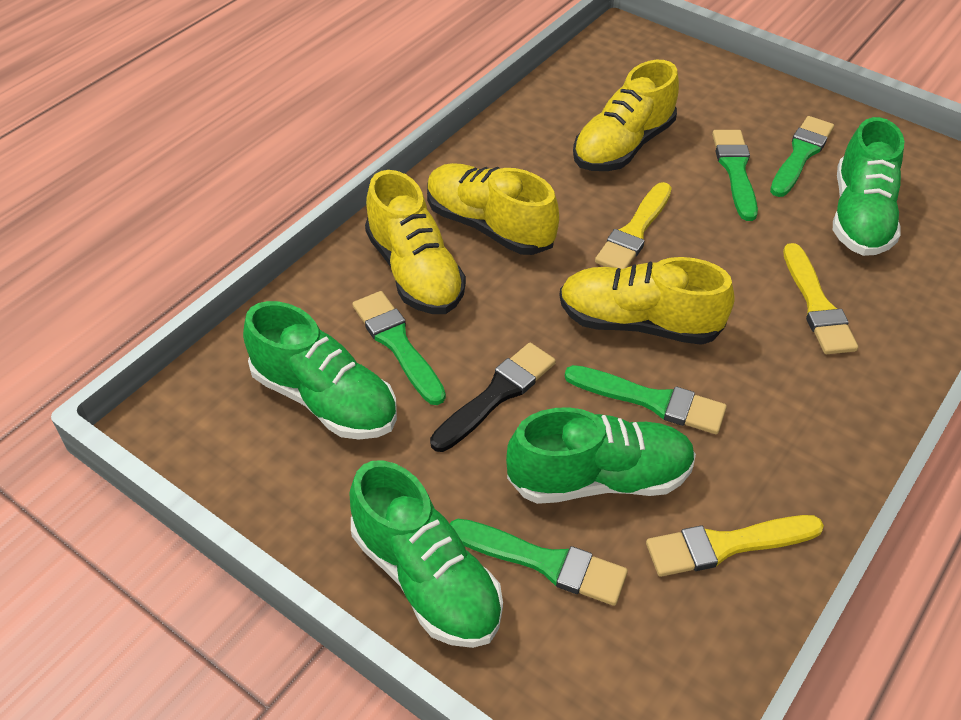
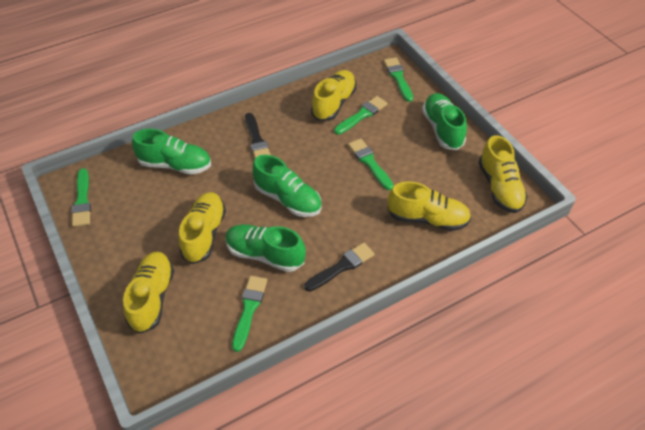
black brush: [430,343,556,452] = 1 -> [245,113,270,158] [304,243,375,292] = 2
yellow brush: [595,182,672,269] [646,515,824,577] [783,243,858,354] = 3 -> none = 0
yellow shoe: [365,170,466,314] [427,163,559,255] [560,257,735,345] [573,60,679,171] = 4 -> [123,251,174,334] [179,192,226,264] [311,70,357,121] [388,181,471,231] [478,135,528,213] = 5

